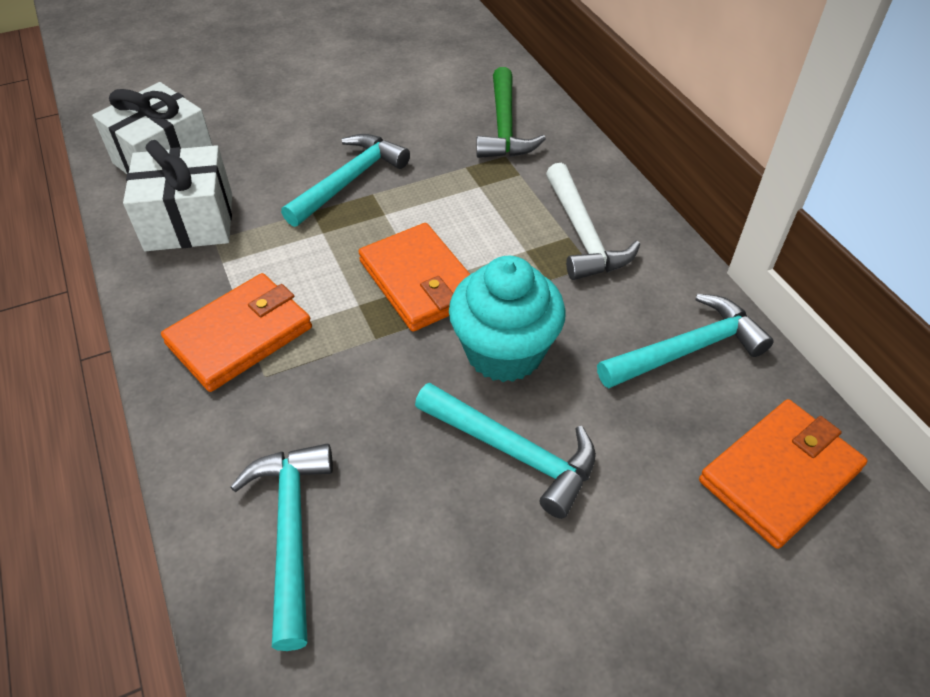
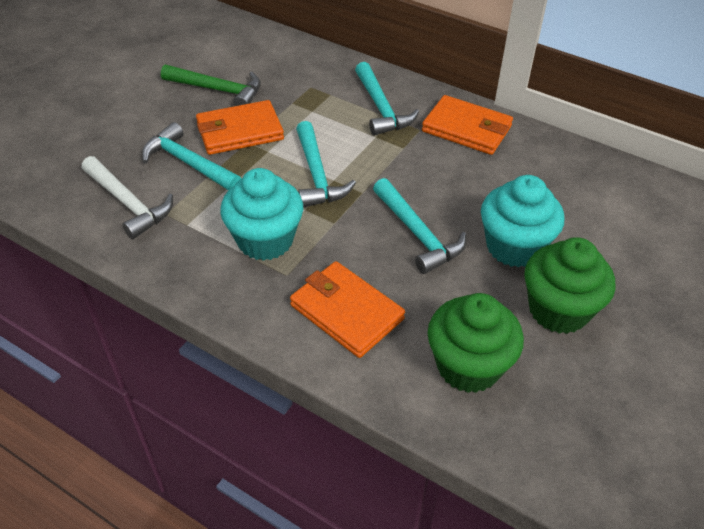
green cupcake: none = 0 -> [428,293,524,393] [524,237,615,334] = 2
turquoise cupcake: [449,256,566,382] = 1 -> [220,168,303,261] [481,175,564,268] = 2
white gift: [92,82,213,174] [123,140,232,251] = 2 -> none = 0

